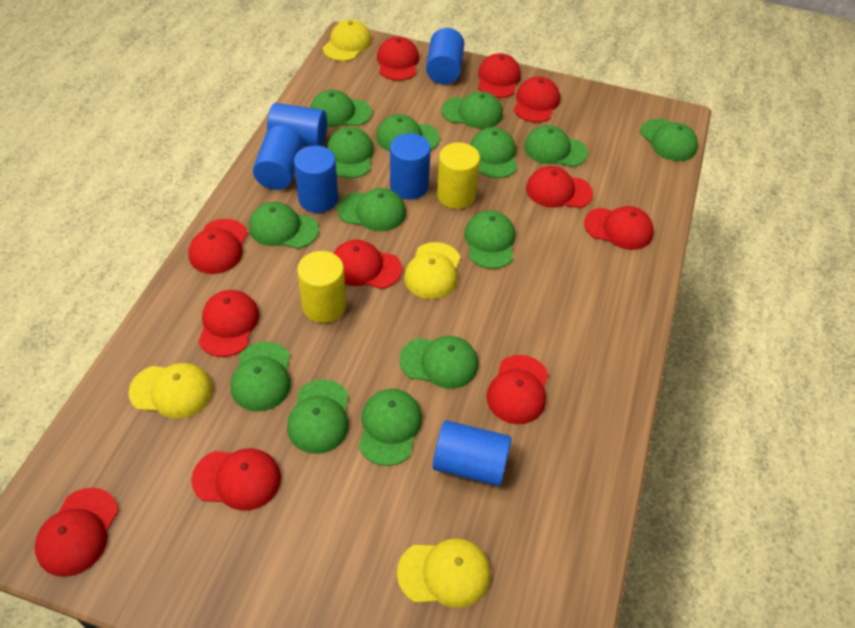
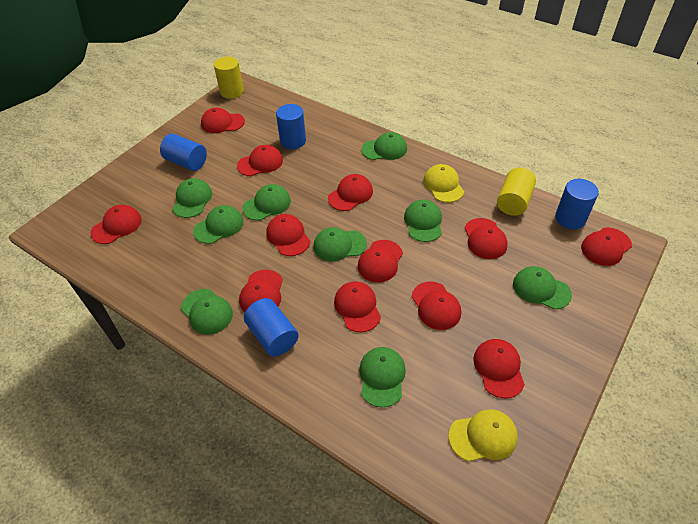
blue cylinder: [253,125,303,190] [267,103,327,147] [294,146,338,213] [390,133,431,200] [426,28,464,84] [433,420,512,486] = 6 -> [160,134,207,171] [244,298,299,357] [276,104,306,149] [555,179,599,229] = 4
green cap: [231,341,291,412] [249,202,319,249] [287,379,349,454] [310,90,372,127] [327,127,374,178] [337,188,406,231] [359,389,422,466] [376,114,440,152] [400,336,478,389] [441,91,503,129] [464,210,515,269] [470,127,517,178] [524,125,588,167] [640,119,698,161] = 14 -> [172,178,212,218] [181,289,233,335] [193,205,244,244] [242,184,291,221] [313,227,367,261] [359,347,406,408] [361,132,407,160] [404,199,442,242] [513,266,572,309] = 9
red cap: [35,488,118,577] [188,219,248,274] [191,448,281,511] [198,290,259,357] [333,240,402,289] [377,37,419,81] [478,53,521,98] [486,355,548,424] [514,77,560,122] [526,166,593,208] [584,206,654,250] = 11 -> [91,205,142,244] [201,108,245,133] [237,145,283,176] [239,270,283,312] [266,214,310,256] [328,174,373,211] [334,281,381,332] [358,240,403,282] [412,282,461,330] [465,218,508,259] [473,339,525,398] [581,227,632,266] = 12
yellow cap: [129,363,213,419] [323,19,372,61] [397,538,491,608] [404,242,460,299] = 4 -> [423,164,464,203] [448,409,518,461] = 2

